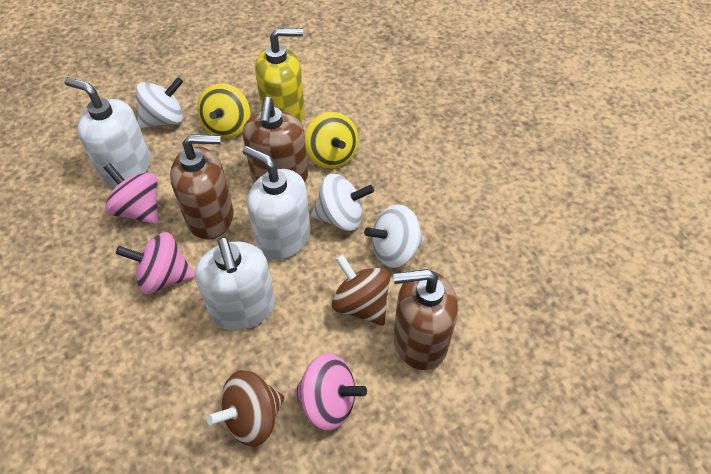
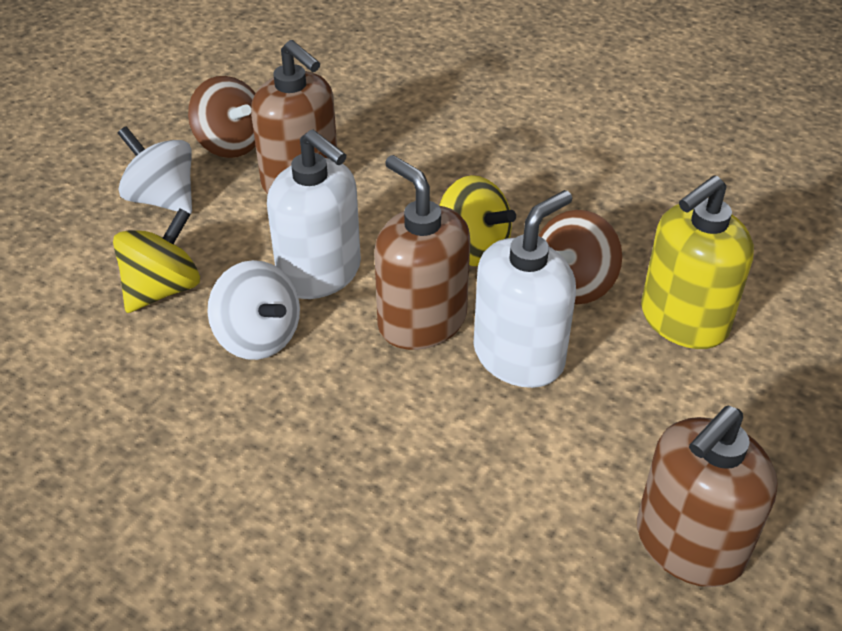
pink spinning top: [104,163,158,224] [116,232,195,294] [294,353,367,431] = 3 -> none = 0
white soap dispenser: [64,77,150,187] [195,237,275,331] [243,146,310,260] = 3 -> [267,130,361,299] [473,190,576,388] = 2
white spinning top: [136,77,183,128] [311,174,374,231] [364,204,424,268] = 3 -> [118,126,192,214] [207,260,300,360] = 2

